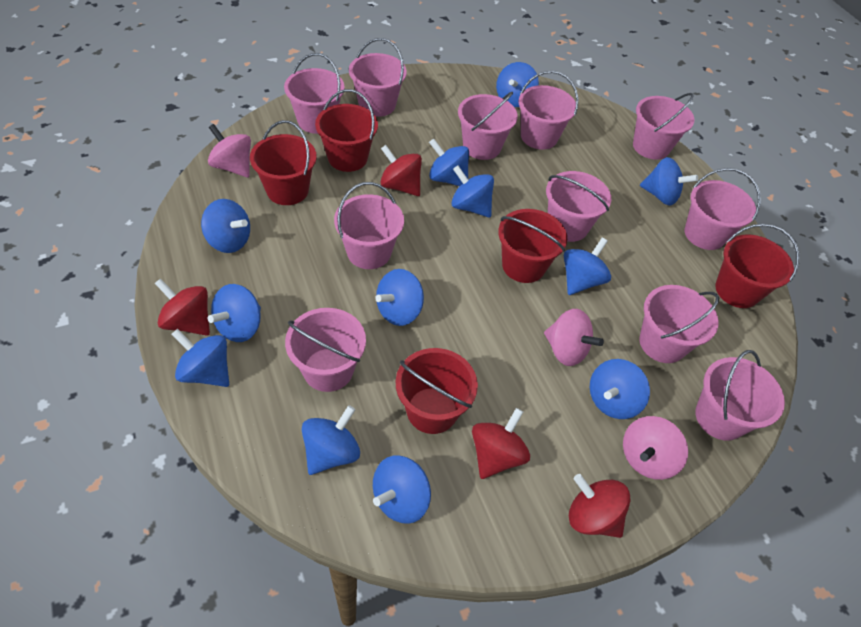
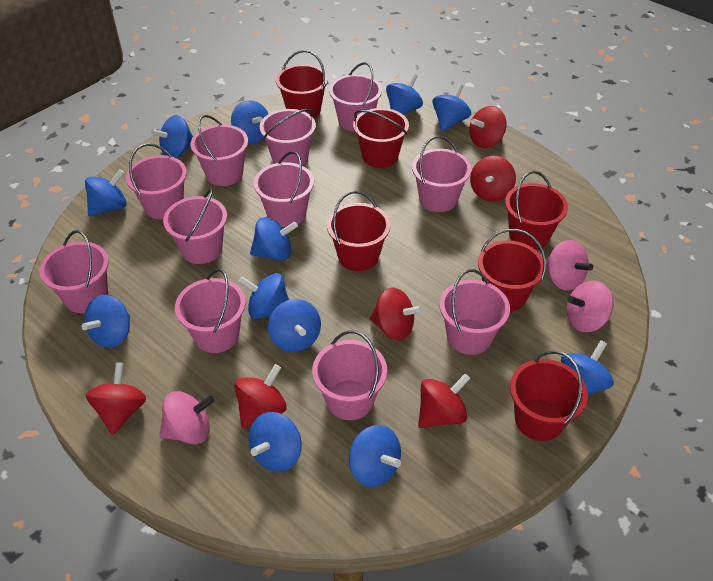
red bucket: [250,120,317,205] [315,89,378,172] [396,348,478,434] [498,209,567,283] [715,224,799,308] = 5 -> [276,50,328,118] [327,191,391,271] [353,108,409,168] [478,229,546,312] [505,171,568,250] [510,351,588,441] = 6
red spinning top: [155,278,210,336] [381,145,422,196] [472,408,530,479] [569,474,630,538] = 4 -> [86,362,146,435] [234,364,287,428] [370,288,423,340] [418,374,471,428] [469,106,507,148] [470,156,516,202] = 6

